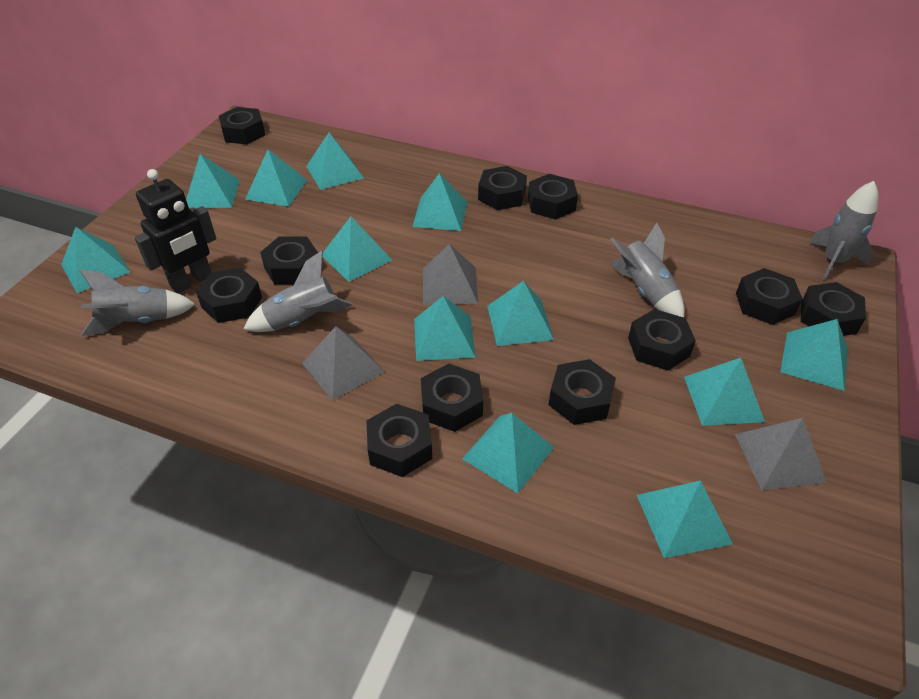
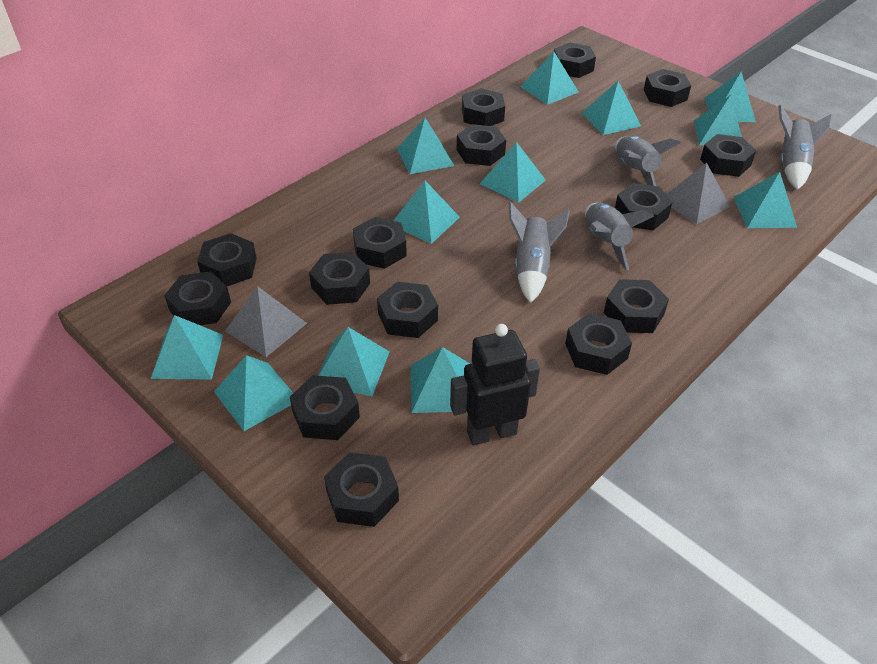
black nut: [196,268,262,323] [219,107,265,144] [260,236,318,284] [366,404,432,477] [421,364,483,432] [478,166,527,210] [528,174,578,220] [549,359,616,425] [628,309,696,371] [736,268,802,325] [801,282,866,336] = 11 -> [164,271,231,325] [197,233,257,286] [290,375,360,440] [309,252,370,305] [324,452,399,527] [353,217,407,269] [377,282,438,338] [457,124,506,166] [462,88,505,126] [554,42,596,78] [565,313,632,375] [604,279,669,333] [615,183,672,230] [644,69,691,107] [700,134,756,177] = 15
grey pyramid: [302,326,385,400] [423,244,478,305] [735,418,827,490] = 3 -> [225,286,307,357] [666,163,730,225] = 2

